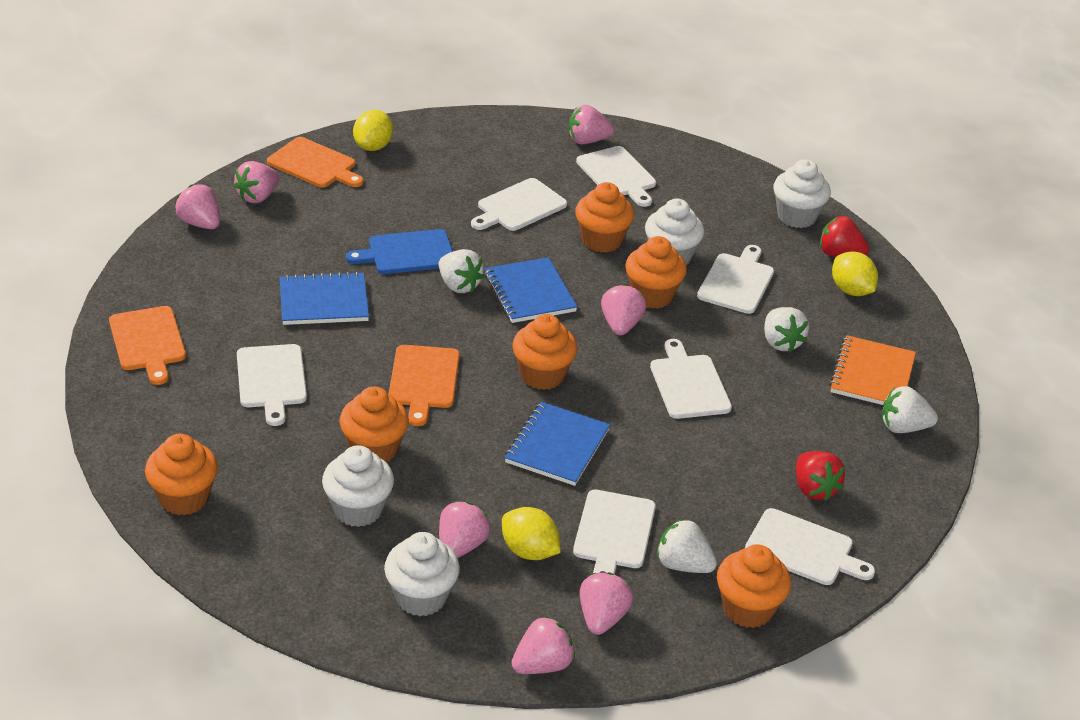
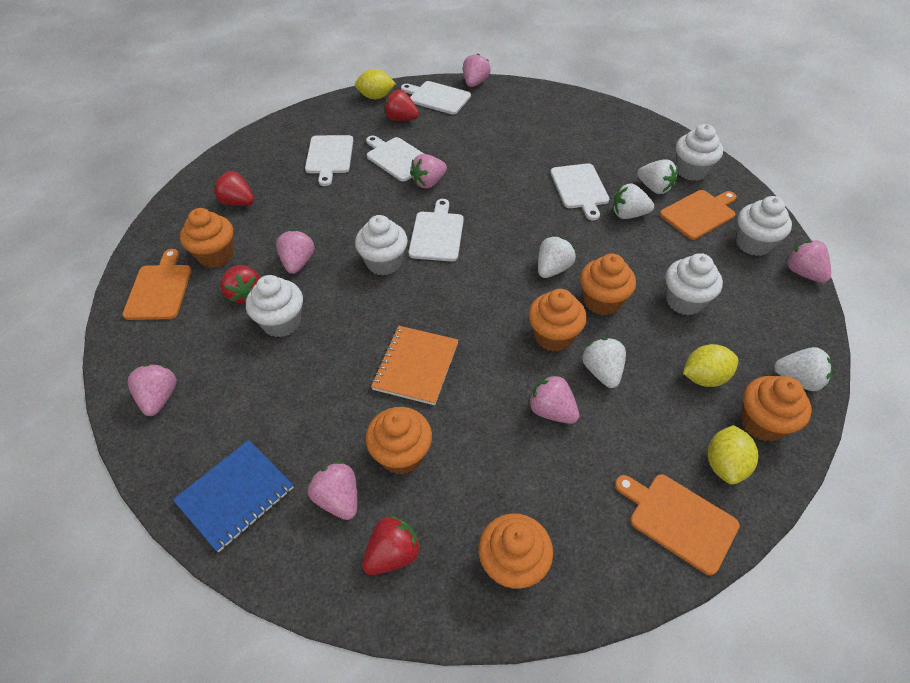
blue cutting board: [346,229,453,274] = 1 -> none = 0
blue notebook: [280,272,369,325] [484,257,578,323] [505,402,610,486] = 3 -> [173,440,294,552] = 1
red strawberry: [796,451,845,501] [820,216,869,257] = 2 -> [214,171,254,206] [220,265,260,303] [362,515,421,575] [384,89,419,121] = 4
white cupcake: [322,445,394,527] [384,532,460,616] [645,199,704,266] [773,159,831,228] = 4 -> [246,275,303,337] [355,215,408,276] [666,253,723,315] [676,124,723,181] [736,196,792,256] = 5
white cutting board: [237,344,307,426] [471,178,567,231] [573,490,656,575] [576,146,656,207] [650,339,732,419] [697,245,774,314] [745,508,875,585] = 7 -> [305,135,353,186] [366,136,424,181] [401,81,471,114] [409,199,464,261] [550,163,609,220] = 5
white strawberry: [439,249,485,293] [657,519,717,573] [764,307,809,352] [882,386,938,433] = 4 -> [538,236,576,278] [582,338,626,388] [613,183,654,219] [637,159,677,194] [774,347,833,391] = 5

